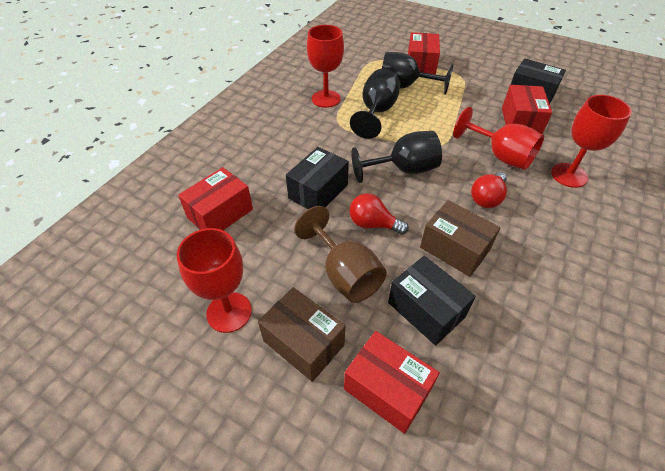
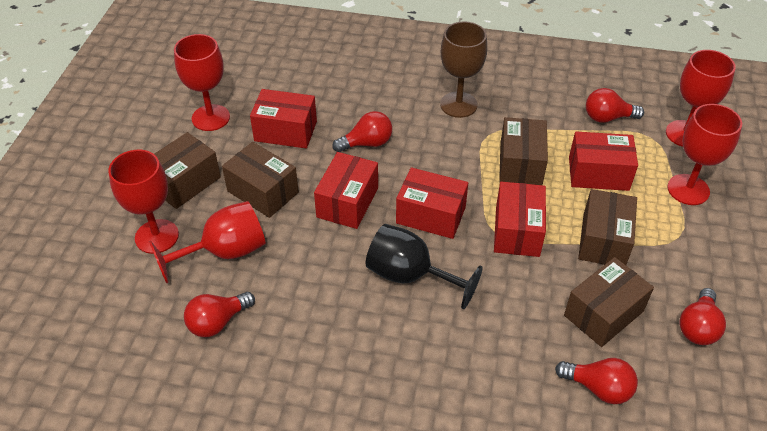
black box: [286,147,349,209] [388,256,476,346] [511,58,566,104] = 3 -> none = 0
black goblet: [350,69,400,139] [351,131,442,183] [382,52,453,95] = 3 -> [366,224,483,309] = 1
brown box: [258,287,345,382] [420,200,500,277] = 2 -> [155,132,221,209] [222,142,299,218] [499,117,548,185] [564,257,654,347] [578,189,637,265] = 5
red box: [178,167,253,230] [344,331,440,434] [408,32,440,75] [502,85,552,134] = 4 -> [250,89,317,148] [314,152,378,229] [396,167,468,239] [494,182,546,257] [569,132,638,191] = 5
red goblet: [177,228,252,333] [307,25,344,108] [453,107,544,170] [551,95,632,188] = 4 -> [108,150,179,254] [149,201,266,284] [174,34,230,131] [666,50,736,147] [667,104,742,205] = 5
red light bulb: [349,193,409,235] [471,172,507,208] = 2 -> [184,292,255,337] [332,111,392,152] [555,358,638,404] [586,88,644,123] [680,288,726,345] = 5

